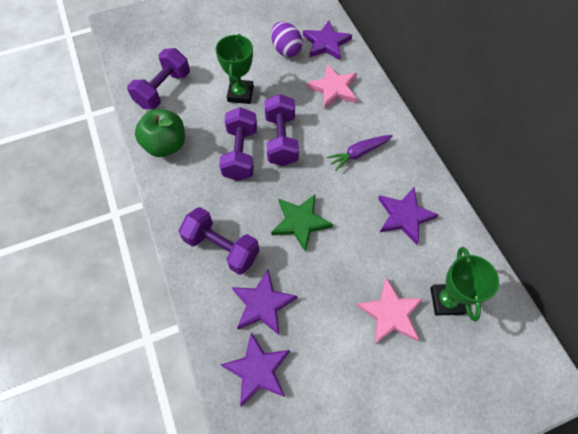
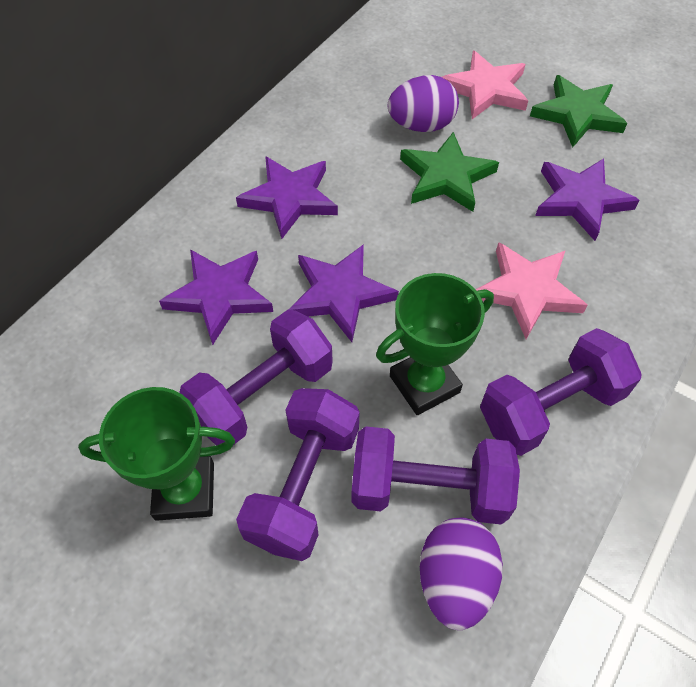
green apple: [135,109,185,157] = 1 -> none = 0
green star: [271,195,333,252] = 1 -> [400,132,499,212] [530,75,627,147] = 2
purple carrot: [327,135,393,171] = 1 -> none = 0
purple egg: [271,22,303,57] = 1 -> [388,75,459,132] [420,518,503,630] = 2

